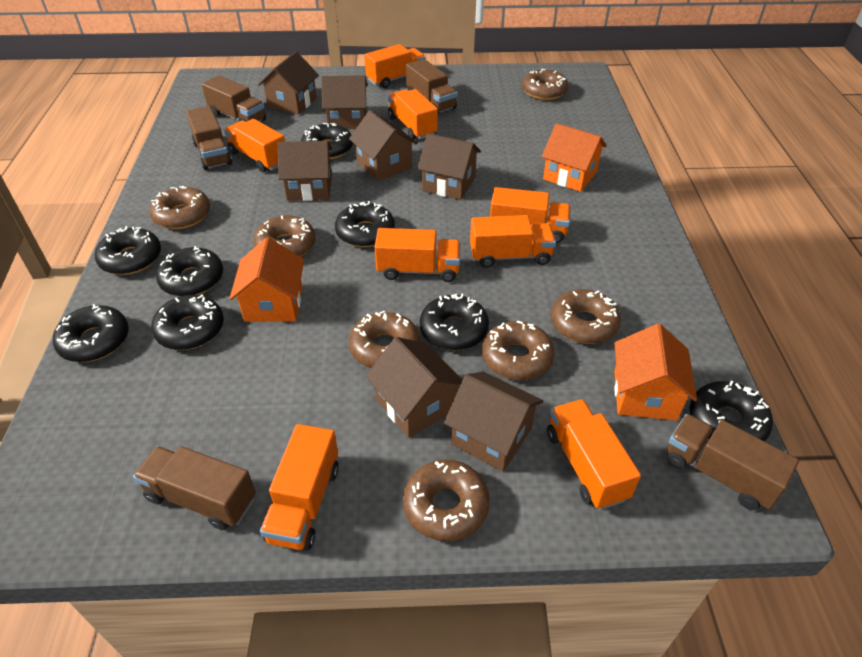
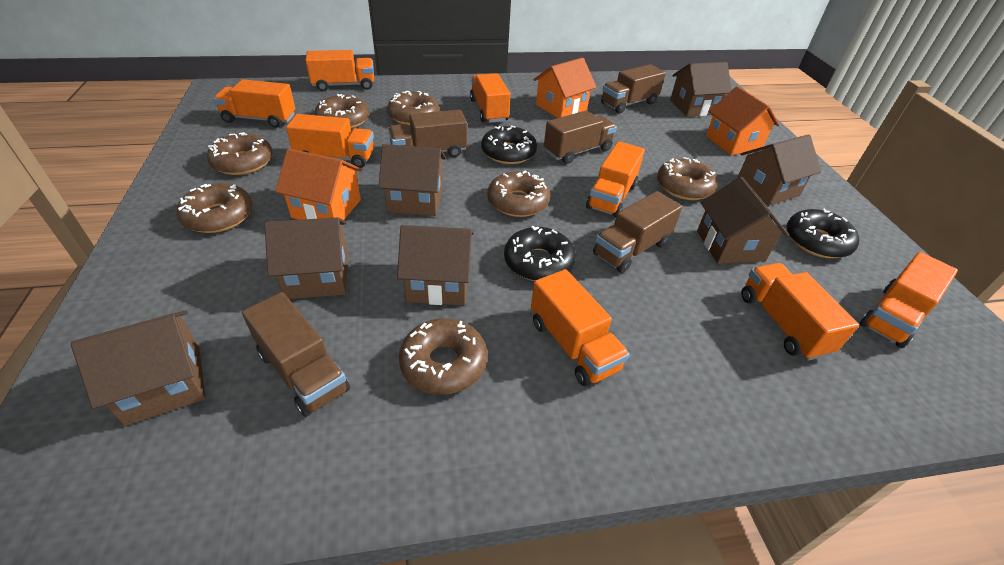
black donut: [53,304,129,362] [95,226,161,275] [151,295,224,350] [156,246,223,296] [301,123,353,159] [335,201,395,247] [420,293,489,350] [690,381,773,441] = 8 -> [481,126,537,164] [504,226,576,281] [787,209,859,258] = 3

